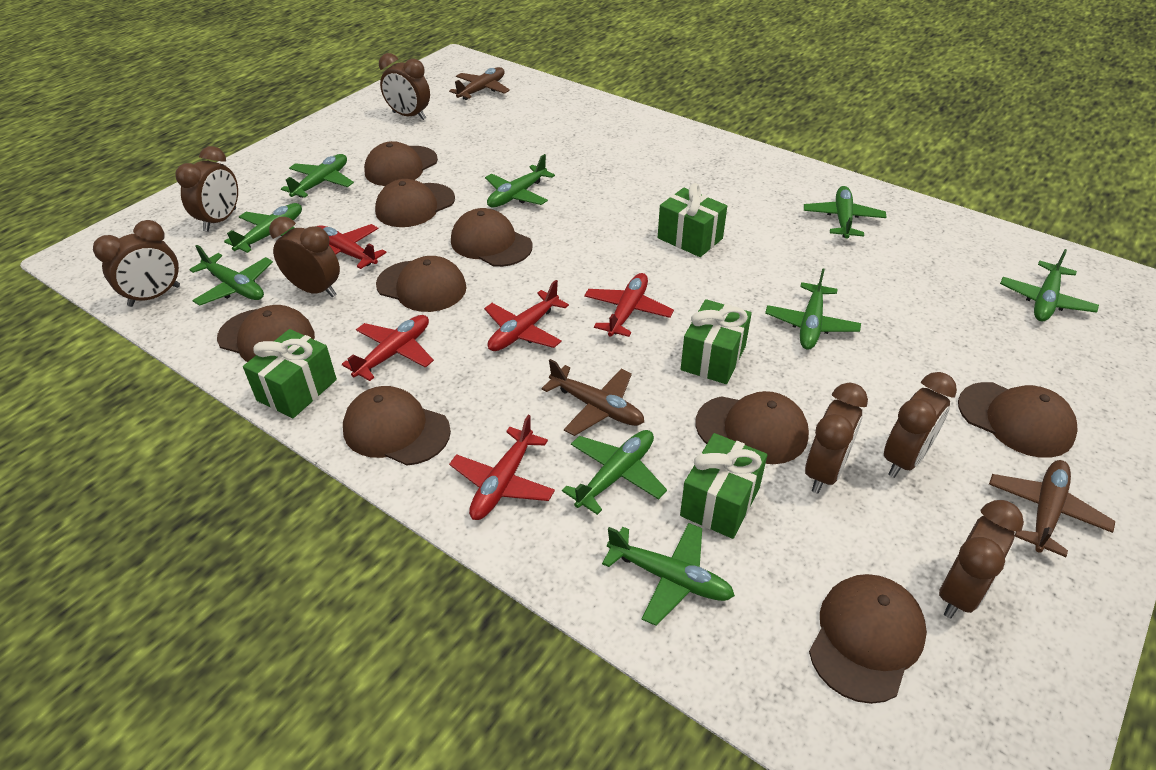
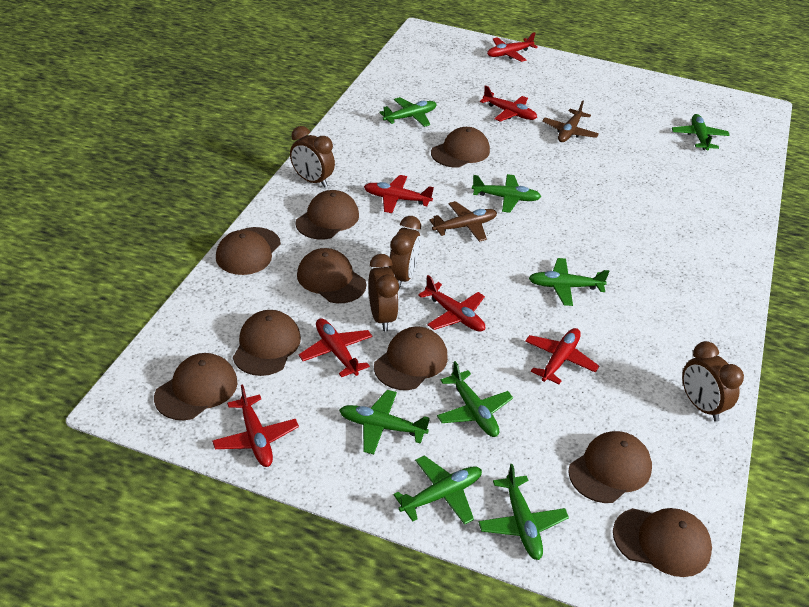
brown clock: [93,220,180,307] [175,146,238,232] [269,217,340,297] [379,53,430,120] [805,382,868,493] [884,372,957,478] [939,500,1024,618] = 7 -> [290,126,335,188] [368,254,399,331] [389,216,421,289] [682,341,744,422] = 4
brown plane: [449,67,510,100] [542,359,644,436] [989,460,1115,557] = 3 -> [429,201,497,242] [542,100,599,142] = 2
green gift: [243,329,337,418] [658,183,727,257] [680,433,767,539] [681,299,752,384] = 4 -> none = 0
green plane: [189,245,273,306] [224,203,302,253] [281,154,354,198] [485,154,555,208] [562,430,667,515] [602,523,735,626] [765,268,861,350] [804,186,887,239] [1000,249,1099,321] = 9 -> [339,390,430,454] [379,97,437,127] [393,455,482,525] [437,361,513,437] [472,174,541,213] [478,464,569,560] [529,258,610,306] [672,114,730,150] = 8
red plane: [317,224,387,269] [342,315,434,381] [449,415,555,520] [484,280,569,351] [584,273,674,337] = 5 -> [212,384,299,467] [299,318,373,377] [364,175,434,213] [418,275,485,332] [480,85,537,122] [487,32,538,62] [525,328,599,384] = 7

